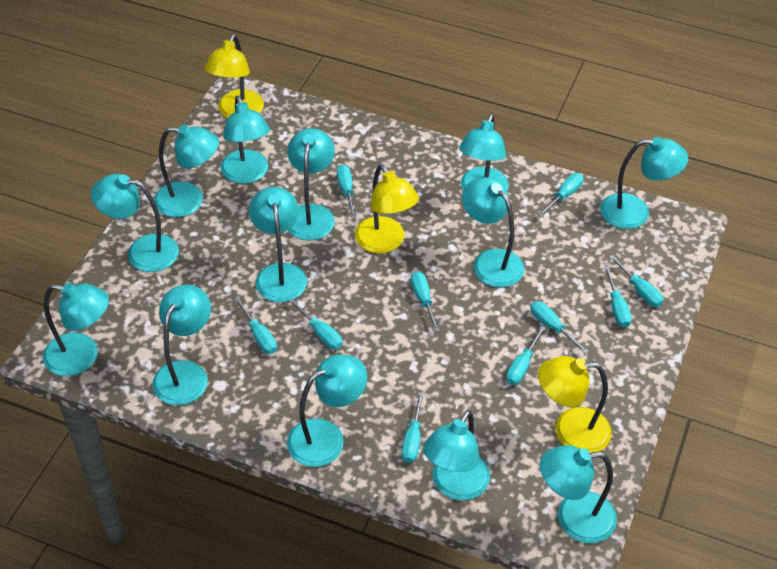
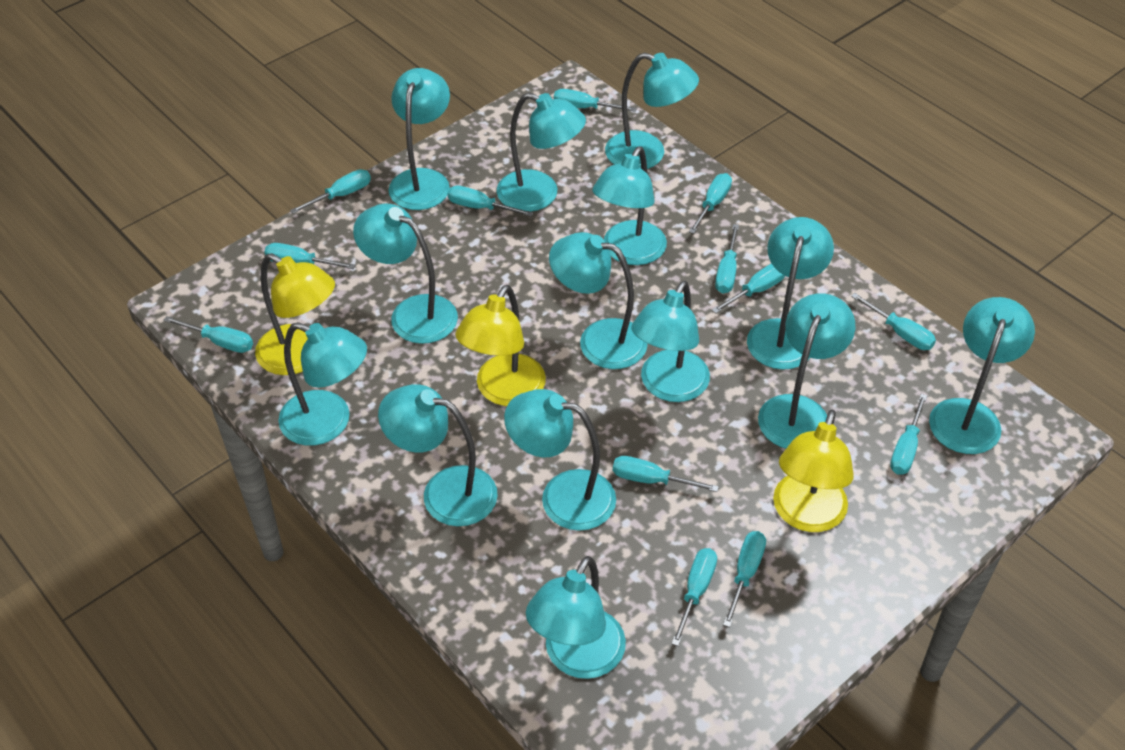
turquoise lamp: [43,283,109,376] [91,174,179,272] [152,285,211,405] [154,125,219,217] [221,96,270,184] [249,187,307,302] [287,128,335,240] [287,355,367,467] [423,410,490,501] [459,114,509,190] [462,177,525,287] [540,445,617,543] [600,137,688,229] = 13 -> [278,322,367,446] [353,204,458,344] [378,384,498,526] [389,68,450,210] [497,93,586,212] [504,389,616,531] [526,556,626,679] [549,232,648,369] [592,146,667,265] [605,53,699,169] [631,281,710,402] [747,217,834,370] [758,293,855,448] [929,297,1035,454] = 14
turquoise screwdriver: [234,297,277,354] [289,298,343,349] [337,164,356,218] [402,392,424,463] [411,271,440,332] [506,326,545,385] [530,301,589,354] [538,173,583,217] [604,266,632,327] [609,255,663,307] = 10 -> [163,316,253,353] [264,243,356,269] [290,169,371,214] [447,186,533,217] [554,89,637,112] [613,456,719,492] [671,548,717,646] [689,173,732,234] [712,263,785,313] [715,224,739,293] [723,531,766,627] [851,293,936,350] [890,394,927,475] = 13

